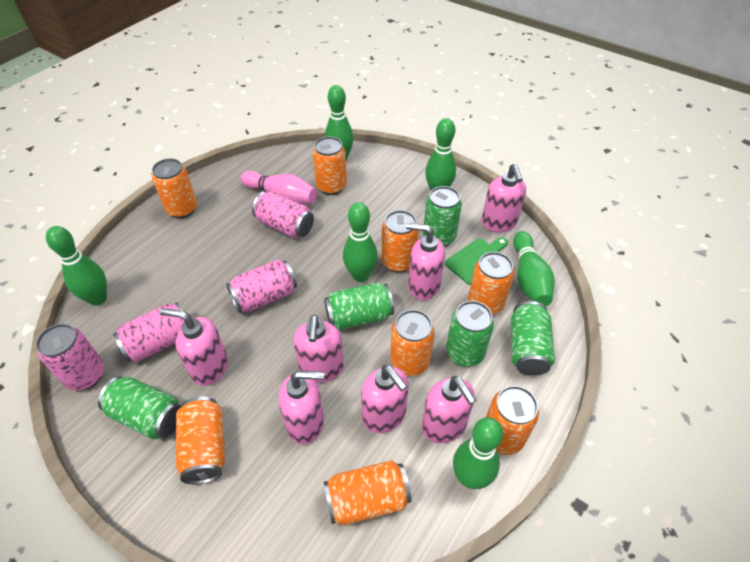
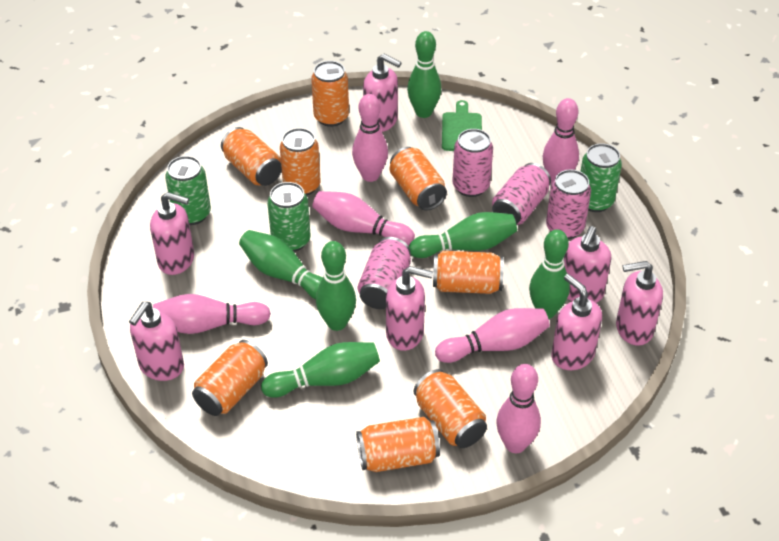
green can: [98,376,181,439] [324,283,394,330] [423,186,462,247] [446,301,494,367] [511,301,555,376] = 5 -> [165,156,211,225] [267,182,310,252] [580,143,622,212] = 3
pink bowling pin: [241,171,317,204] = 1 -> [153,294,271,334] [312,191,415,246] [352,94,388,182] [435,308,550,363] [496,364,541,453] [543,98,579,184] = 6

